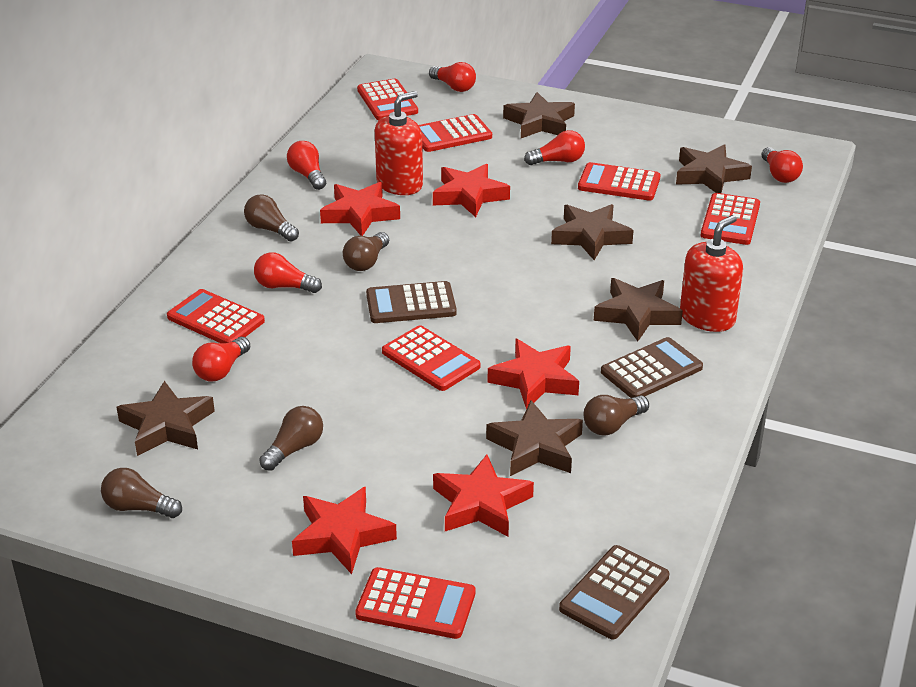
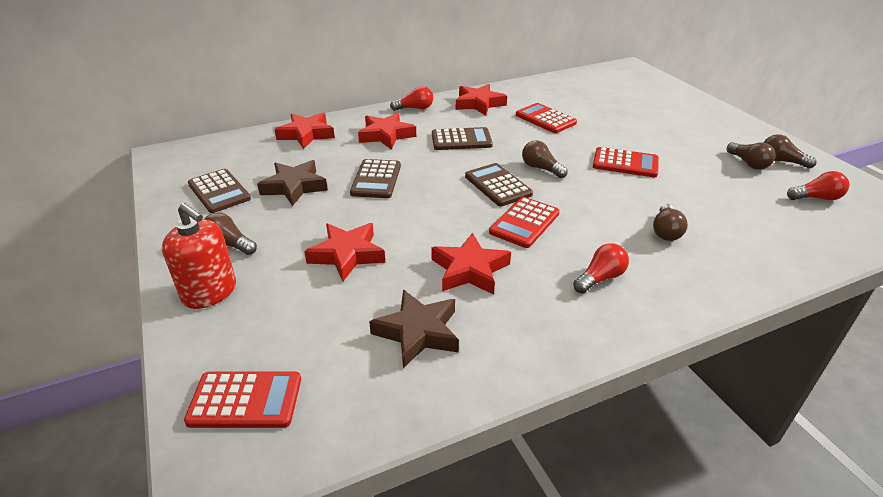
brown calculator: [366,281,457,323] [559,545,669,639] [601,337,703,398] = 3 -> [188,169,251,213] [350,159,401,198] [432,127,493,150] [465,163,533,206] = 4
brown star: [117,381,215,456] [486,400,583,476] [503,92,575,138] [551,204,634,260] [594,278,683,342] [676,144,752,193] = 6 -> [257,160,328,206] [369,289,459,368] = 2
red calculator: [167,289,265,343] [355,567,475,639] [357,78,418,120] [382,325,480,391] [418,114,492,152] [578,162,661,200] [701,193,760,245] = 7 -> [184,372,301,428] [489,197,560,248] [516,103,577,133] [593,147,659,177] = 4
red light bulb: [192,337,250,381] [254,252,322,293] [287,141,326,190] [429,62,476,92] [524,130,585,165] [761,147,803,183] = 6 -> [390,86,433,111] [573,243,629,294] [787,171,849,200] = 3
red soap dispenser: [375,91,423,195] [680,215,743,332] = 2 -> [162,203,236,309] = 1

